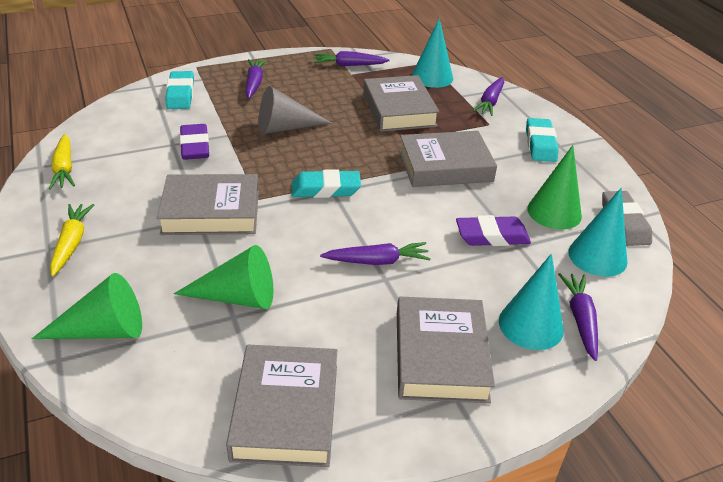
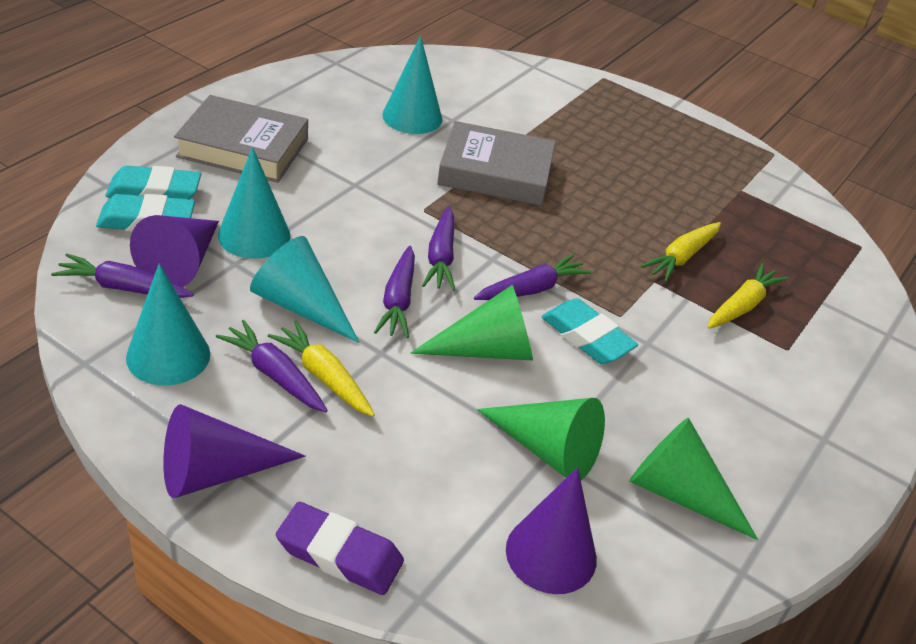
grey book: [157,174,259,235] [226,345,337,467] [363,75,440,132] [397,297,495,403] [399,131,497,187] = 5 -> [174,95,308,183] [437,121,556,206] = 2
grey cone: [258,86,331,134] = 1 -> none = 0
grey eraser: [602,191,652,246] = 1 -> none = 0
purple cone: none = 0 -> [130,215,219,287] [163,404,306,498] [506,468,597,594] = 3
purple eraser: [180,124,209,160] [456,215,531,246] = 2 -> [276,502,404,595] = 1
turquoise cone: [412,18,453,88] [499,254,564,350] [568,188,627,277] = 3 -> [126,263,210,386] [218,147,291,259] [250,236,360,343] [382,36,442,134] = 4
yellow carrot: [49,134,75,189] [50,204,94,276] = 2 -> [268,321,375,417] [641,222,721,282] [707,263,788,329] = 3

